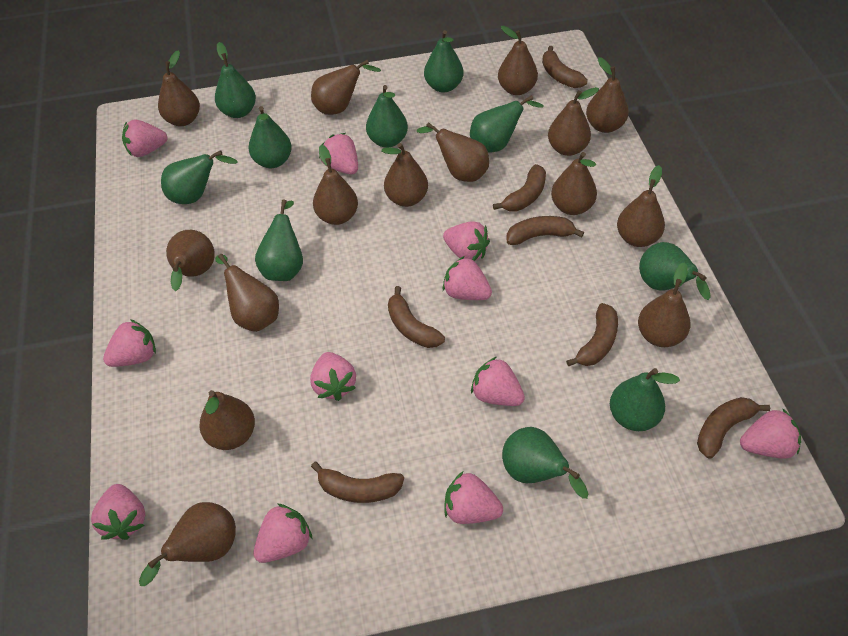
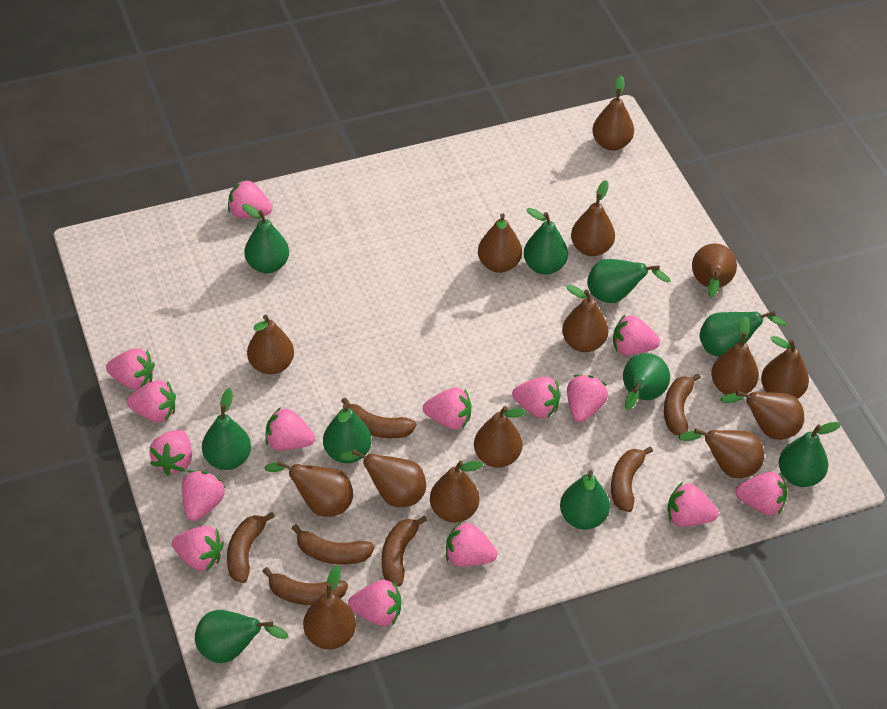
pink strawberry: [91,484,145,540] [103,319,156,367] [122,120,168,157] [254,503,313,563] [310,352,356,401] [319,133,358,174] [443,221,490,261] [443,256,492,300] [445,472,503,524] [471,357,525,406] [740,408,801,459] = 11 -> [106,348,155,390] [127,380,176,422] [149,430,192,475] [172,526,224,571] [182,470,226,521] [228,179,273,218] [266,407,315,450] [348,580,401,626] [423,388,471,430] [446,521,497,566] [512,377,560,418] [567,375,608,423] [613,315,660,355] [668,482,718,526] [735,472,788,515] = 15

